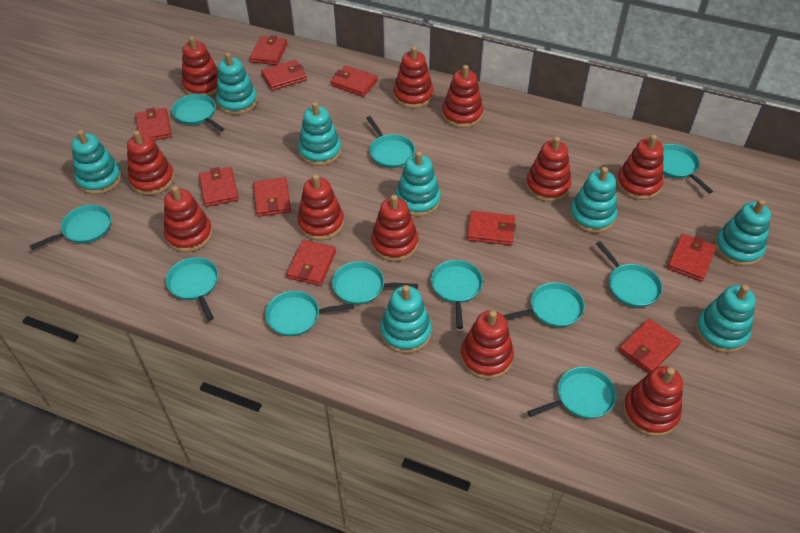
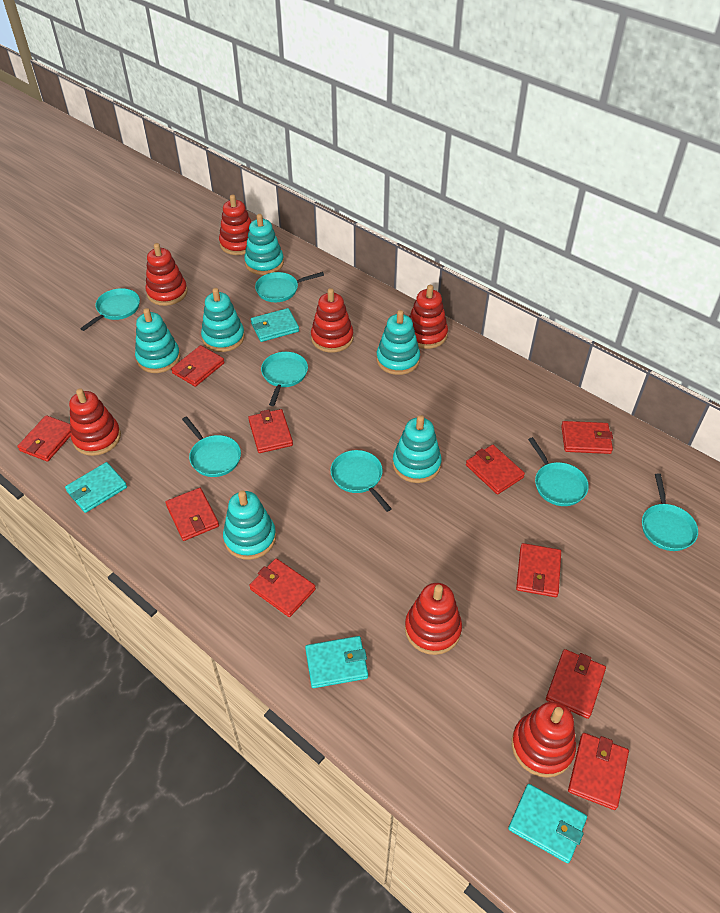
red stacking toy: [127,130,175,195] [164,186,213,252] [182,36,218,96] [297,174,344,241] [371,195,418,262] [394,46,433,108] [442,65,483,128] [460,310,514,379] [526,136,571,202] [617,135,664,200] [623,366,683,437] = 11 -> [69,388,121,456] [146,243,188,306] [219,195,251,255] [311,288,353,353] [405,583,462,655] [409,285,448,349] [512,701,576,778] = 7
turquoise pan: [30,205,111,250] [166,257,218,321] [172,94,224,132] [265,291,354,336] [332,261,418,305] [366,116,415,168] [431,260,483,329] [503,282,585,327] [527,367,617,419] [596,241,662,307] [663,144,713,194] = 11 -> [80,288,140,331] [182,416,241,477] [255,272,324,302] [261,352,308,406] [330,450,392,512] [528,437,589,506] [642,473,698,551] = 7
turquoise stacking toy: [72,130,122,195] [216,53,258,115] [298,102,342,166] [380,285,432,354] [396,151,441,217] [569,167,617,233] [695,284,756,353] [714,199,771,266] = 8 -> [135,308,180,373] [201,288,245,352] [223,490,276,560] [244,214,284,275] [376,310,420,375] [393,415,442,483] = 6
turquoise wallet: none = 0 -> [65,462,127,513] [251,308,299,342] [305,636,368,688] [508,784,587,863] = 4

